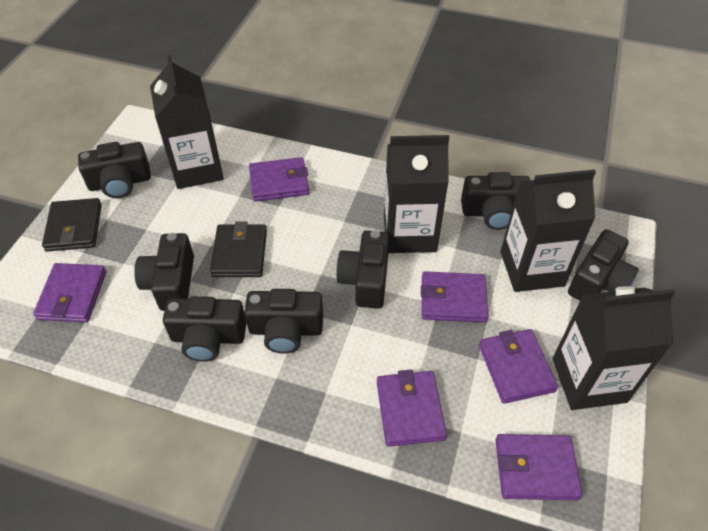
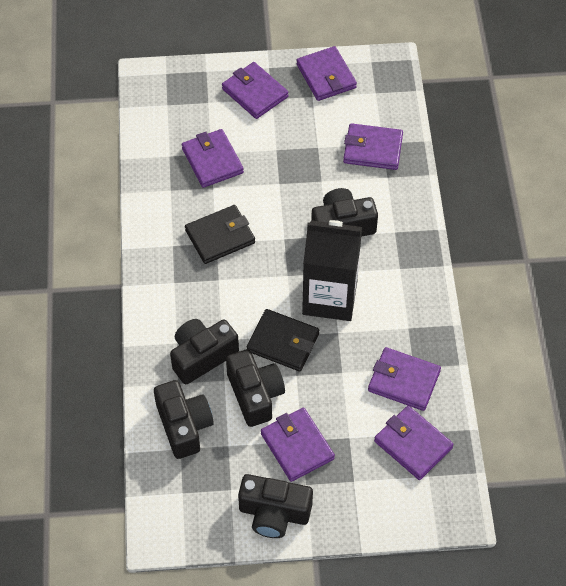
black camera: [78,142,151,198] [134,233,194,311] [163,296,247,362] [244,289,323,354] [336,230,389,309] [461,172,530,230] [568,229,639,301] = 7 -> [154,380,213,459] [170,319,239,384] [226,349,285,427] [238,474,313,538] [311,188,378,237] = 5
black carton: [150,55,224,189] [384,135,449,253] [500,169,596,292] [552,286,675,410] = 4 -> [302,220,362,321] = 1
purple wallet: [33,263,106,322] [249,157,309,202] [377,370,447,447] [421,271,488,323] [479,329,558,404] [496,434,582,500] = 6 -> [182,129,244,188] [222,62,288,119] [261,408,335,482] [296,46,357,101] [343,123,403,170] [368,347,441,411] [374,406,454,480] = 7

